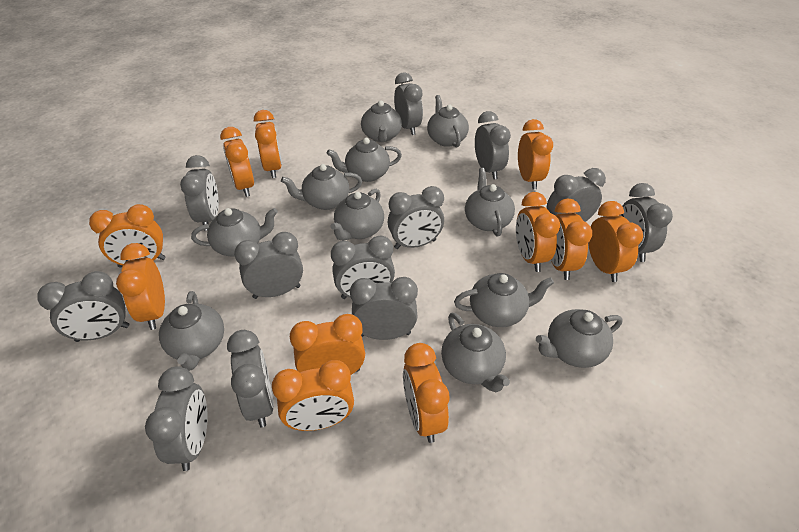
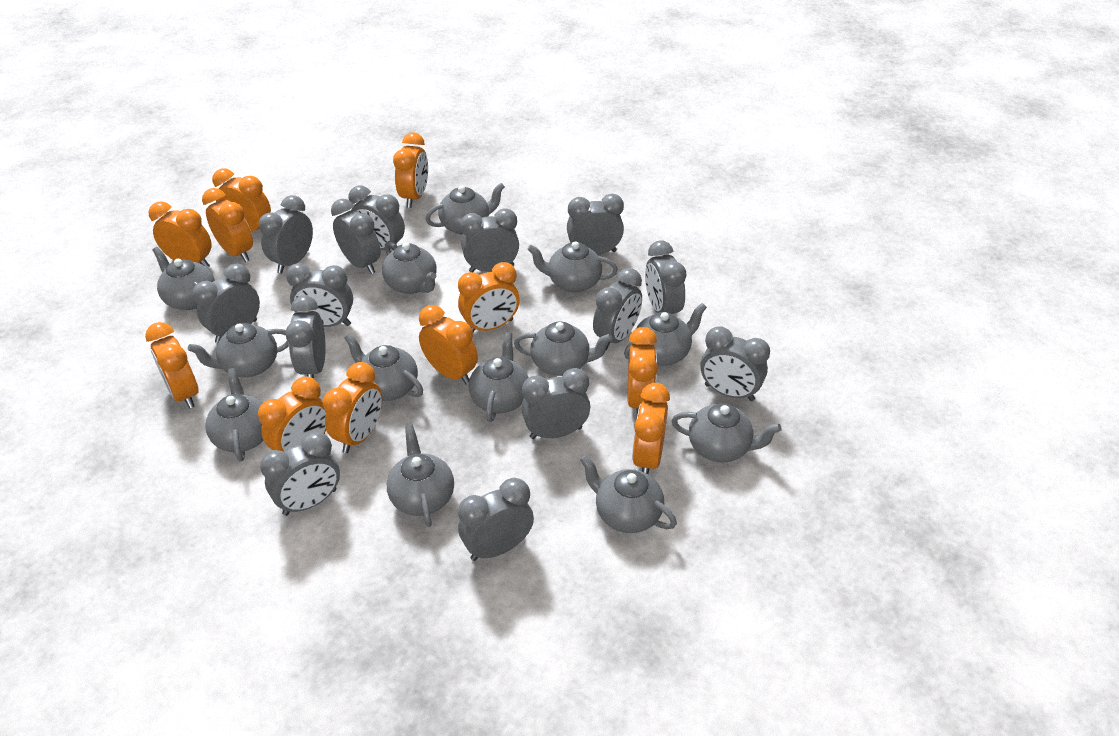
grey clock: [37,271,129,342] [145,366,208,471] [180,155,219,231] [227,330,274,427] [234,232,303,299] [331,235,395,299] [350,277,418,340] [388,186,444,249] [394,73,423,135] [475,111,511,180] [547,168,606,222] [620,183,673,262] = 12 -> [192,264,260,343] [259,195,313,273] [260,432,340,516] [285,295,326,379] [286,263,353,327] [331,199,381,274] [349,186,405,250] [458,478,534,561] [460,208,519,272] [521,368,590,439] [567,194,624,255] [593,268,642,350] [645,241,686,314] [701,326,770,401] = 14
grey teapot: [159,291,224,371] [191,208,278,257] [281,164,362,210] [327,138,402,182] [330,189,384,241] [361,100,402,142] [427,95,469,148] [441,313,510,392] [454,273,554,327] [465,168,515,236] [536,309,623,368] = 11 -> [153,247,215,310] [188,323,289,377] [205,368,264,462] [344,334,423,401] [382,241,437,294] [387,425,454,527] [425,183,505,235] [468,332,529,422] [514,322,613,376] [527,241,618,293] [580,455,677,533] [624,303,707,366] [672,403,782,463] = 13

